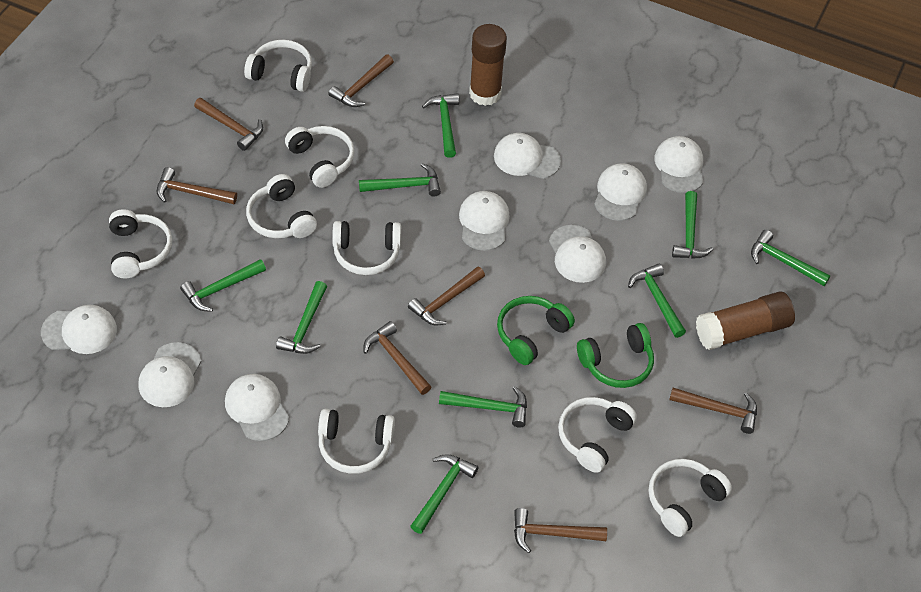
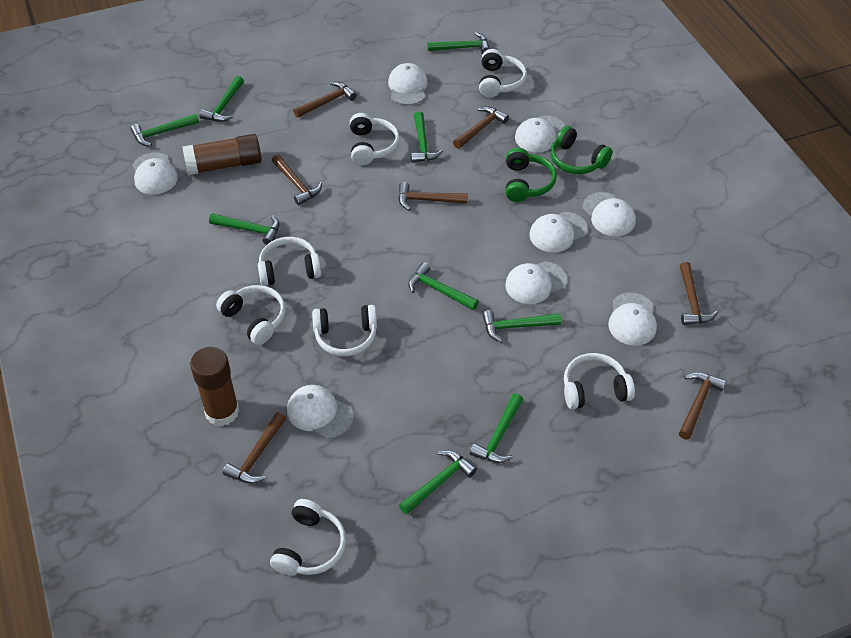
white headphones: [109,209,172,278] [244,40,312,92] [246,174,317,238] [285,126,355,188] [318,409,395,474] [332,221,401,275] [558,397,637,473] [649,459,732,537] = 8 -> [216,285,285,345] [258,237,321,286] [270,499,346,576] [312,305,377,356] [350,113,400,165] [479,49,527,97] [564,353,635,409] = 7

